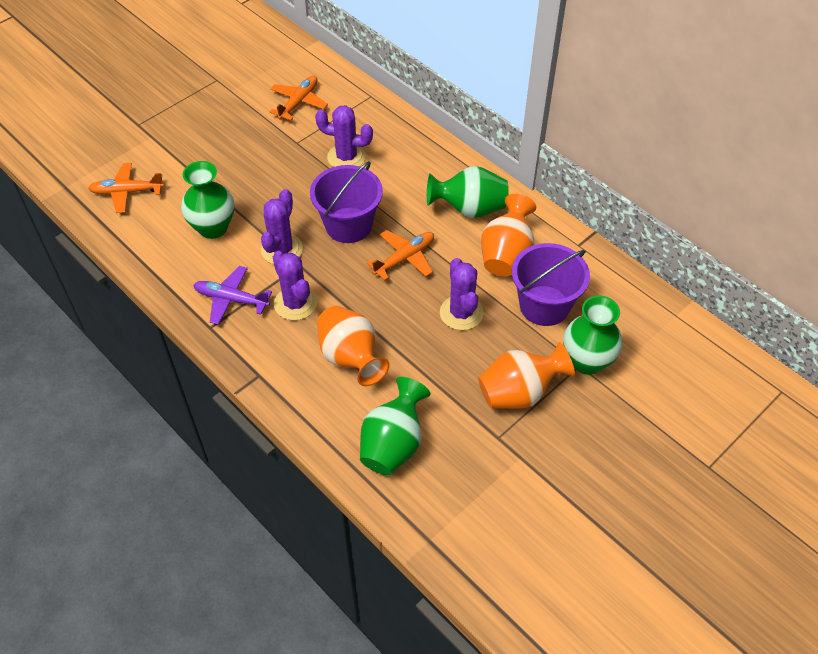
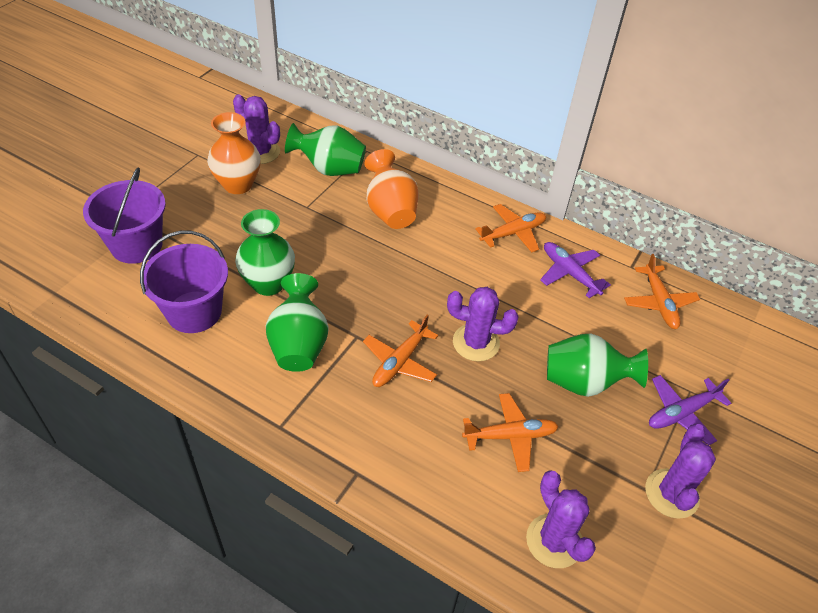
orange plane: [88,163,164,213] [270,76,328,120] [366,230,434,280] = 3 -> [363,315,438,387] [462,393,559,472] [475,204,546,252] [624,254,700,329] = 4
orange vase: [317,306,390,386] [478,342,575,409] [481,194,536,277] = 3 -> [207,112,261,194] [365,149,419,229] = 2
purple plane: [193,266,272,325] = 1 -> [540,242,611,298] [649,375,731,445] = 2

